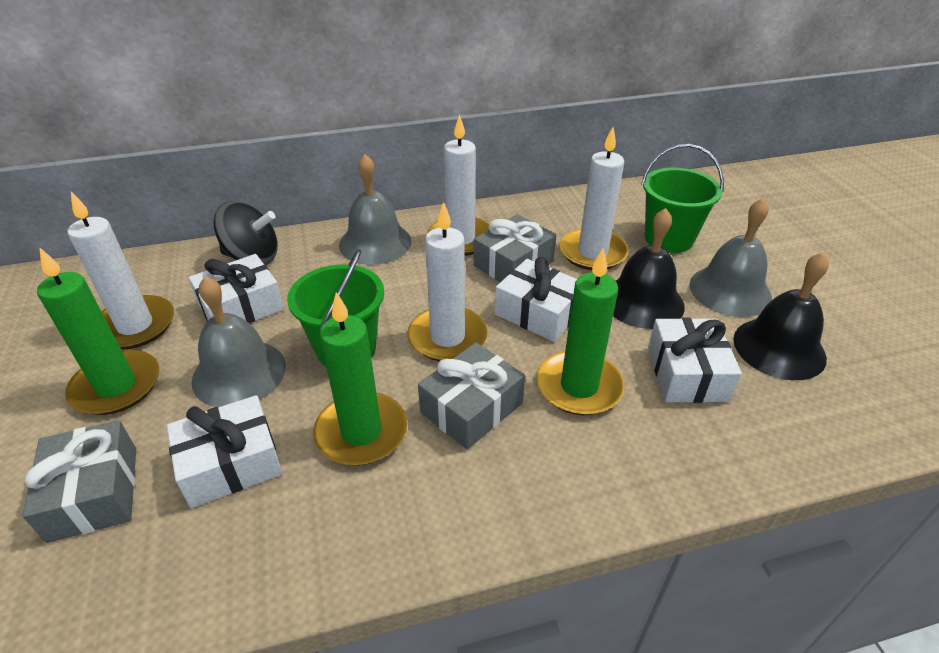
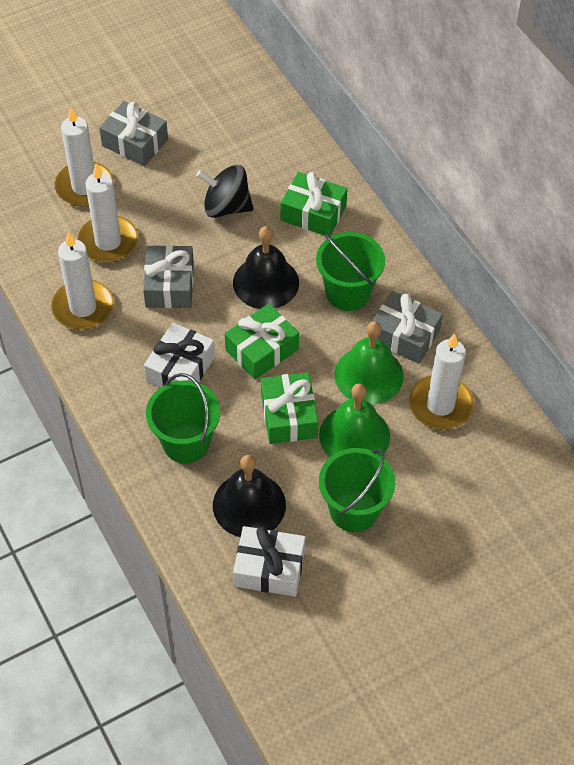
green bell: none = 0 -> [319,383,390,457] [335,321,404,405] = 2
green bucket: [287,249,384,367] [641,144,724,253] = 2 -> [146,373,220,463] [316,232,385,311] [319,448,396,532] = 3
green candle: [37,247,159,415] [313,292,407,465] [537,249,624,415] = 3 -> none = 0
green gift: none = 0 -> [225,304,299,380] [261,372,319,444] [280,172,348,236] = 3
grey bell: [191,276,286,407] [339,154,412,265] [689,198,772,317] = 3 -> none = 0
white gift: [167,395,282,508] [189,254,284,324] [495,257,577,342] [648,318,742,403] = 4 -> [144,323,215,388] [233,526,305,597] = 2

